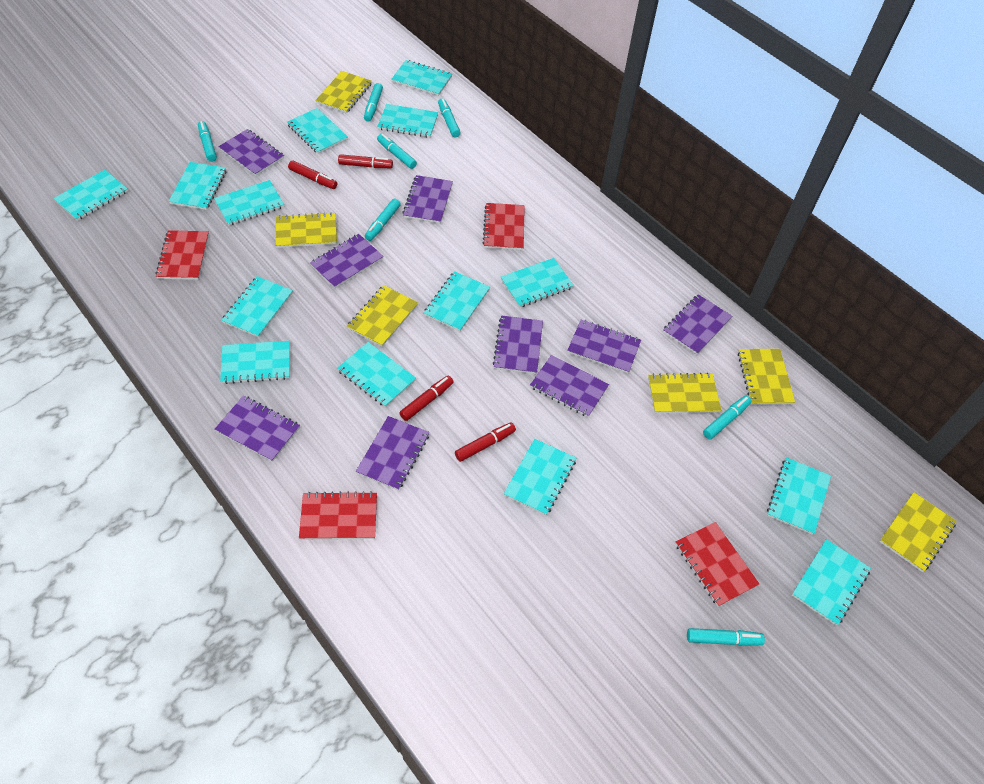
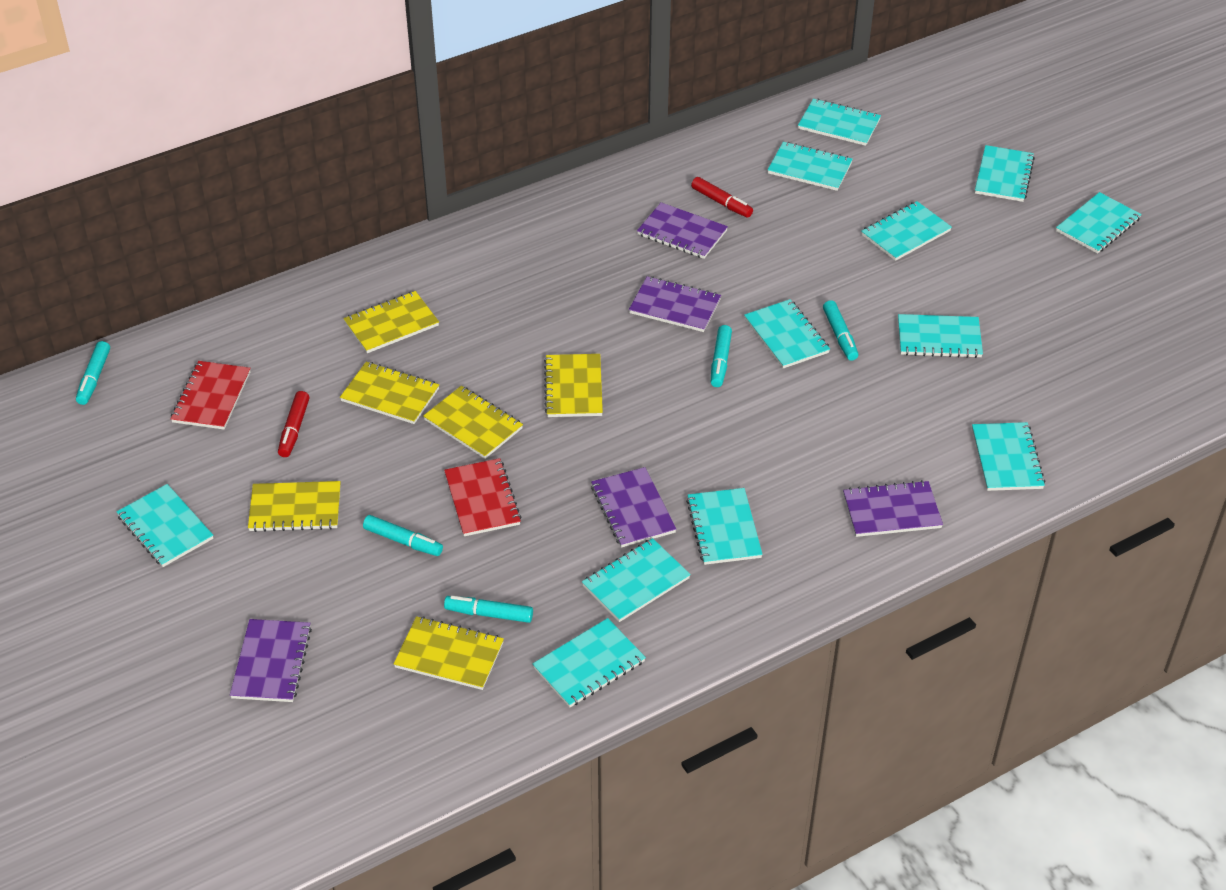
purple notebook: [215,396,300,462] [218,129,284,176] [310,234,384,288] [356,416,430,491] [402,175,453,224] [493,315,543,374] [530,355,609,417] [567,320,641,373] [663,294,732,355] = 9 -> [230,619,312,702] [591,467,676,547] [629,276,721,332] [637,202,728,259] [843,480,943,537] = 5
red marker: [288,160,337,189] [338,154,393,168] [399,376,453,421] [455,422,516,462] = 4 -> [278,391,309,457] [691,177,753,217] = 2
red notebook: [155,230,209,280] [299,491,377,540] [483,203,525,250] [675,522,759,607] = 4 -> [171,361,250,430] [444,458,521,536] = 2
turquoise marker: [198,121,217,162] [364,83,383,122] [365,198,401,241] [377,134,417,169] [438,99,461,137] [687,628,765,646] [703,396,751,440] = 7 -> [76,341,110,405] [363,515,443,556] [444,596,533,623] [711,325,732,387] [823,300,858,361] = 5
turquoise notebook: [54,170,128,221] [168,162,226,210] [214,180,284,226] [220,341,290,384] [221,276,293,337] [287,108,348,154] [337,342,416,407] [377,104,438,138] [391,60,452,96] [424,271,490,331] [501,258,574,308] [504,439,576,515] [767,457,831,535] [792,539,871,626] = 14 -> [116,484,213,567] [532,618,646,707] [582,538,691,622] [686,488,763,565] [744,299,830,368] [768,142,853,191] [798,99,881,146] [861,201,952,261] [898,314,983,358] [972,422,1045,491] [975,145,1035,202] [1056,192,1142,254] = 12

